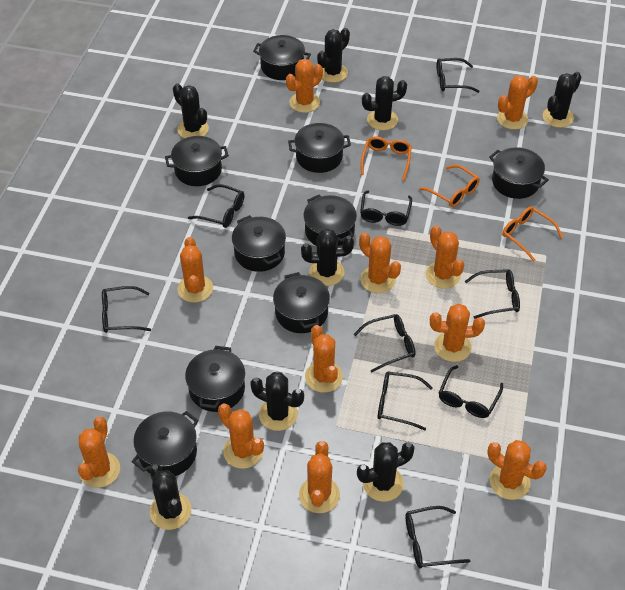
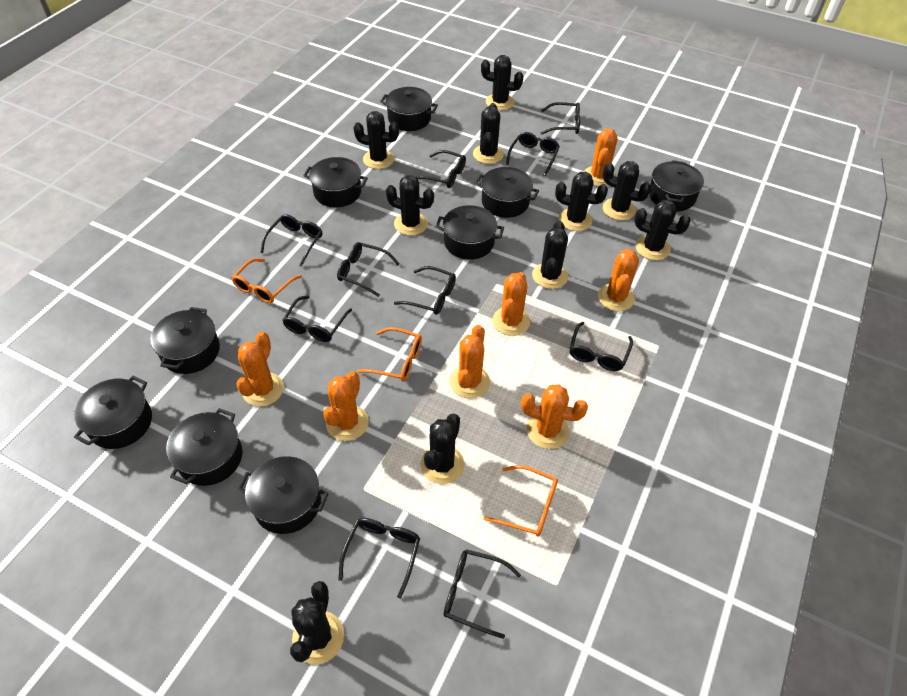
black cactus: [150,464,191,530] [173,83,209,138] [250,372,304,431] [301,229,354,286] [317,28,350,83] [357,442,415,502] [362,76,407,130] [543,72,581,128] = 8 -> [290,581,344,664] [353,111,399,169] [386,175,434,236] [420,413,464,484] [473,103,504,164] [481,55,524,110] [532,221,568,289] [555,172,608,231] [603,161,651,221] [635,200,691,260] = 10
black glasses: [102,286,151,333] [188,184,245,228] [354,314,416,372] [360,190,412,226] [378,372,433,430] [406,506,470,568] [437,58,479,93] [439,365,503,418] [465,269,520,319] = 9 -> [260,214,322,267] [282,296,352,342] [337,242,400,297] [339,518,420,599] [394,266,456,315] [415,150,466,188] [443,549,521,639] [506,132,560,176] [541,102,580,135] [569,322,633,371] = 10
orange cactus: [78,417,120,488] [178,237,213,302] [218,403,264,469] [286,59,323,113] [299,441,340,513] [305,325,343,393] [359,233,401,293] [426,225,465,289] [430,303,485,362] [487,440,547,500] [497,75,538,130] = 11 -> [236,332,284,406] [323,371,369,441] [450,325,490,399] [492,272,530,336] [521,384,588,449] [584,128,618,186] [598,249,639,311] = 7

